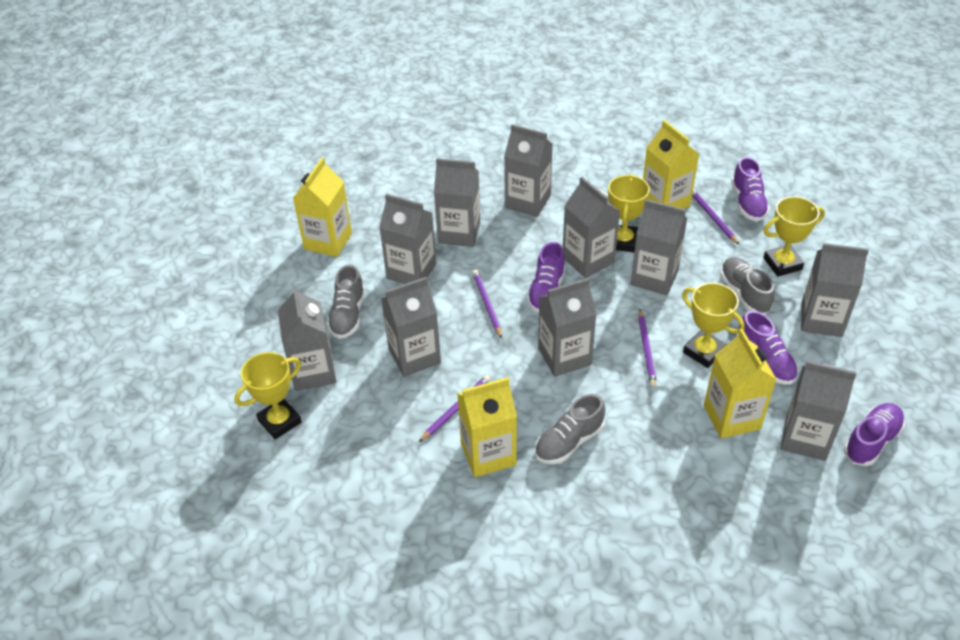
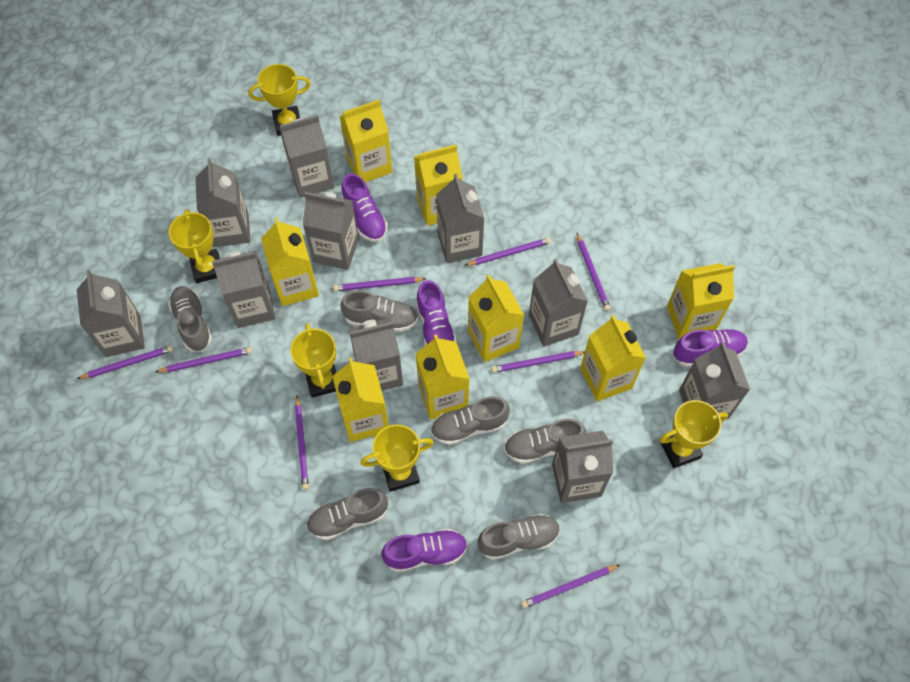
grey shoe: [327,265,365,339] [535,394,605,464] [720,257,775,315] = 3 -> [168,286,212,352] [306,488,388,541] [340,291,418,332] [430,396,510,445] [478,513,560,560] [504,418,586,464] = 6
purple pencil: [419,375,491,442] [472,270,502,339] [638,310,657,387] [692,189,739,245] = 4 -> [77,345,173,379] [156,347,252,372] [295,396,309,490] [333,277,426,291] [464,237,551,266] [491,351,585,373] [521,565,620,608] [577,233,611,311] = 8
yellow carton: [293,157,352,257] [457,377,517,477] [643,120,699,209] [704,329,777,438] = 4 -> [261,217,319,306] [332,358,389,442] [339,100,392,182] [414,145,462,226] [416,334,470,420] [468,275,524,362] [580,315,646,401] [667,263,735,339] = 8
yellow trophy: [234,352,302,439] [608,174,650,252] [682,283,745,368] [763,196,825,277] = 4 -> [169,209,220,283] [248,64,311,136] [290,323,336,398] [361,425,434,492] [660,400,728,468] = 5

